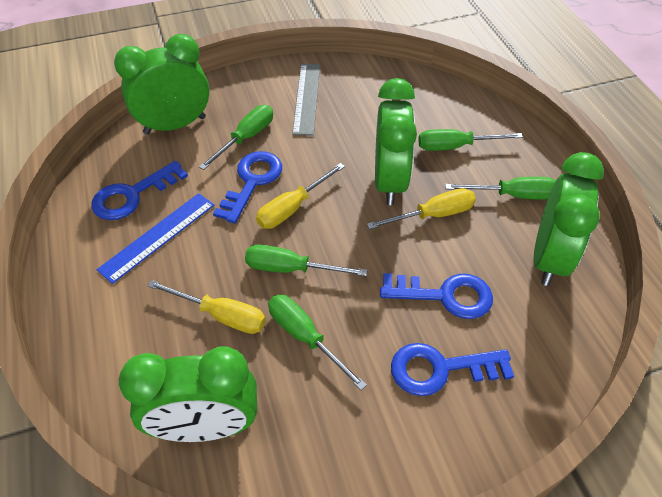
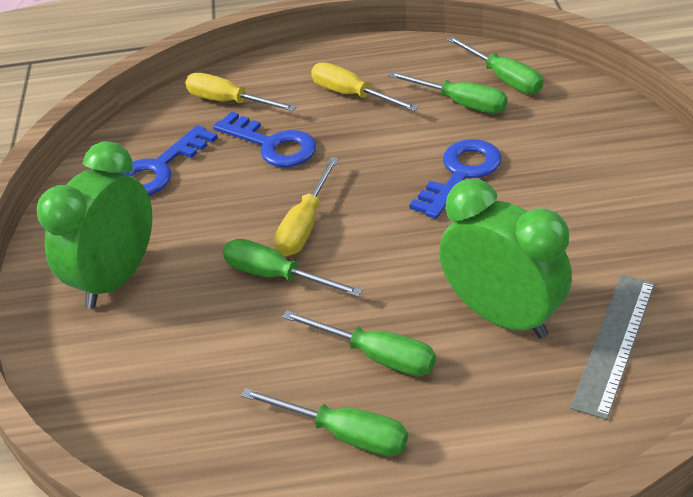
blue key: [92,161,188,220] [213,151,282,223] [380,273,493,319] [391,343,514,396] = 4 -> [120,125,218,195] [213,112,316,167] [409,139,502,219] = 3
blue ruler: [97,193,214,284] = 1 -> none = 0
green clock: [114,34,210,134] [119,347,257,442] [375,78,417,205] [534,152,604,286] = 4 -> [37,141,152,309] [439,179,572,339] = 2

